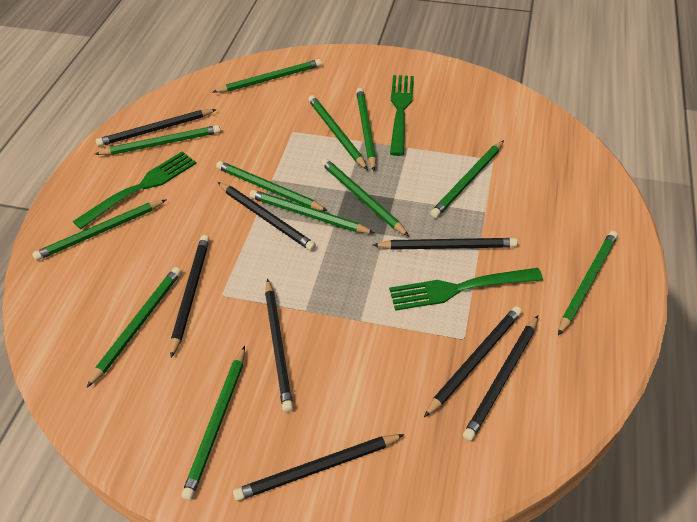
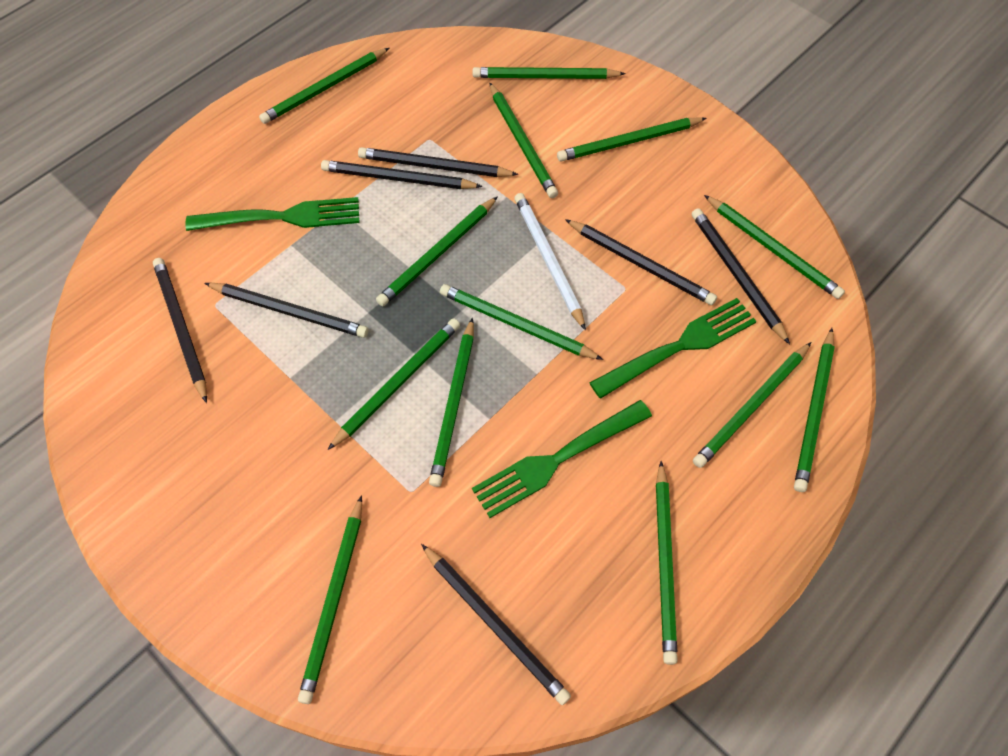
black pencil: [96,109,217,147] [170,235,210,358] [218,182,316,251] [233,434,405,501] [265,279,293,412] [373,238,518,250] [424,306,522,417] [463,315,538,441] = 8 -> [153,258,207,403] [205,283,368,338] [321,160,483,189] [358,147,518,177] [421,544,571,705] [565,219,717,305] [692,208,790,344] = 7
green pencil: [32,199,167,261] [86,267,181,388] [95,125,221,155] [181,346,245,500] [213,59,322,93] [216,161,328,211] [249,190,374,233] [308,95,368,170] [321,158,409,236] [356,88,376,171] [430,140,504,218] [558,231,618,336] = 12 -> [259,48,389,124] [298,495,362,704] [328,318,460,450] [376,196,498,306] [429,317,474,487] [440,284,603,360] [472,67,626,79] [490,83,558,198] [557,117,707,162] [656,461,678,665] [693,342,811,468] [704,195,845,299] [794,328,835,492] = 13
white pencil: none = 0 -> [514,193,586,330] = 1

